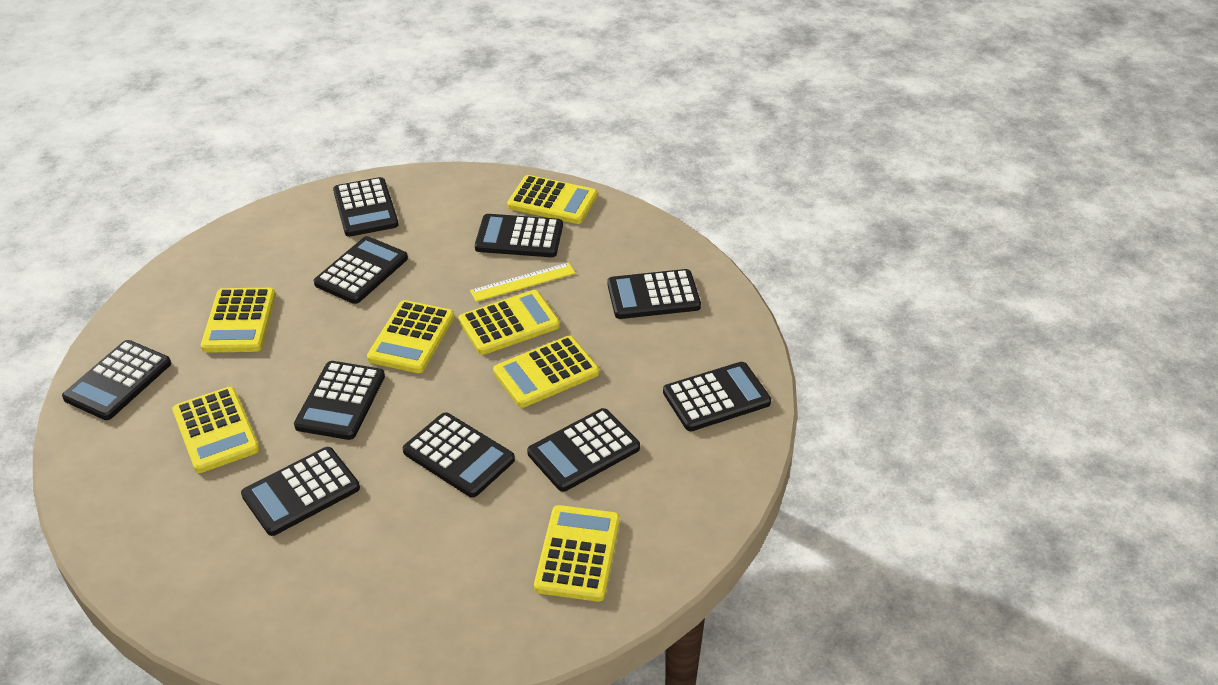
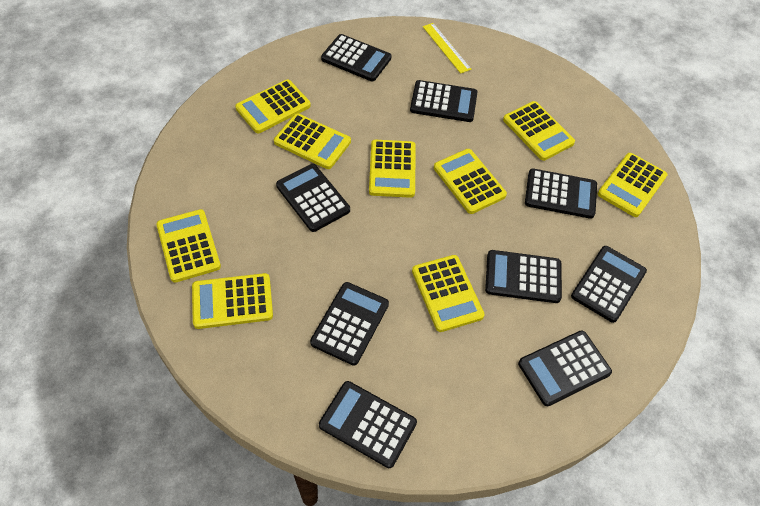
black calculator: [62,340,171,420] [241,447,360,536] [294,361,385,440] [314,236,408,304] [333,177,399,237] [403,412,515,497] [475,214,563,257] [527,408,640,492] [607,269,701,319] [663,362,771,431] = 10 -> [276,164,350,232] [310,282,389,366] [319,381,417,468] [321,34,392,81] [410,80,477,122] [485,250,562,303] [518,330,612,406] [525,169,597,219] [571,246,647,323] = 9
yellow calculator: [172,387,260,473] [201,288,276,353] [367,300,454,373] [458,290,560,355] [493,336,599,408] [507,175,597,224] [534,505,620,602] = 7 -> [156,209,221,283] [192,273,273,329] [235,80,311,133] [274,113,351,169] [369,140,416,198] [412,255,485,332] [434,149,507,214] [503,101,575,161] [598,153,667,217] = 9

